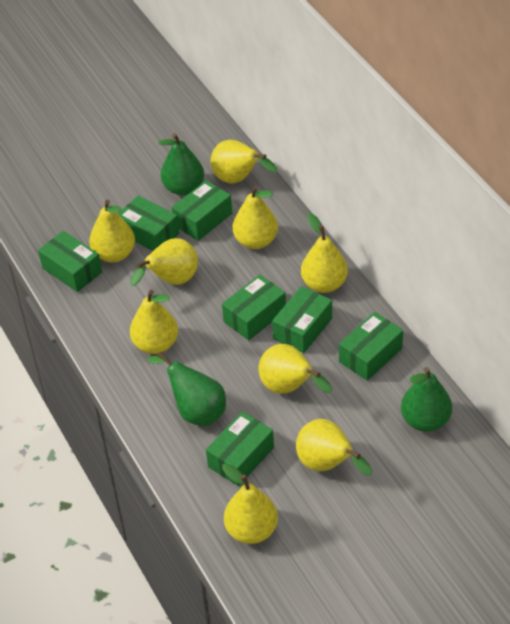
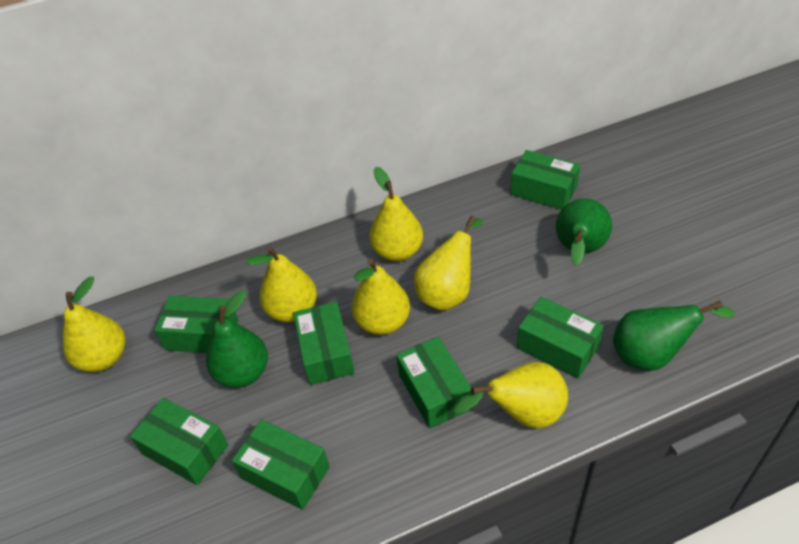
yellow pear: [89,200,135,262] [130,238,198,286] [130,290,178,354] [211,140,277,183] [222,463,278,544] [233,185,278,249] [259,344,332,394] [296,419,372,476] [301,213,348,293] = 9 -> [63,277,125,372] [246,246,317,322] [351,259,410,335] [369,167,423,262] [414,216,483,311] [454,362,568,429] = 6

